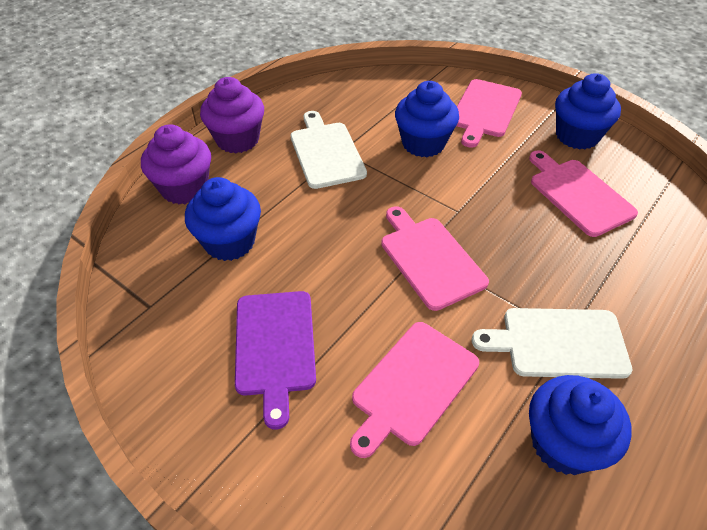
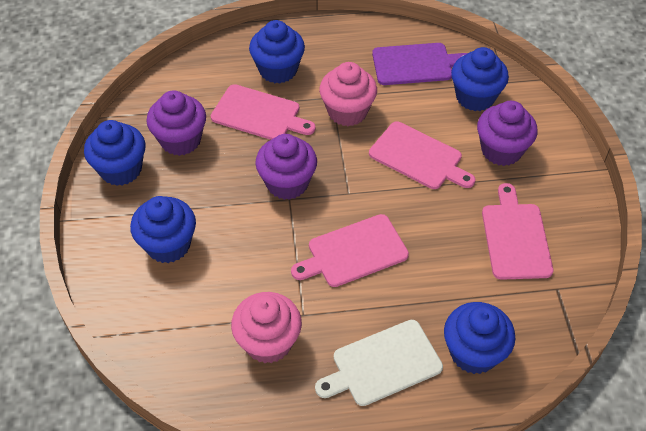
blue cupcake: [185,177,261,261] [395,81,459,157] [529,375,632,475] [555,73,621,150] = 4 -> [84,120,145,186] [130,196,196,263] [249,20,305,84] [444,302,516,374] [451,47,509,111] = 5
pink cupcake: none = 0 -> [231,292,302,363] [319,62,377,126] = 2
purple cupcake: [141,124,211,204] [200,77,264,153] = 2 -> [147,90,206,156] [255,134,317,200] [477,101,538,166] = 3
white cutting board: [291,111,367,189] [472,308,633,379] = 2 -> [315,320,443,406] = 1

